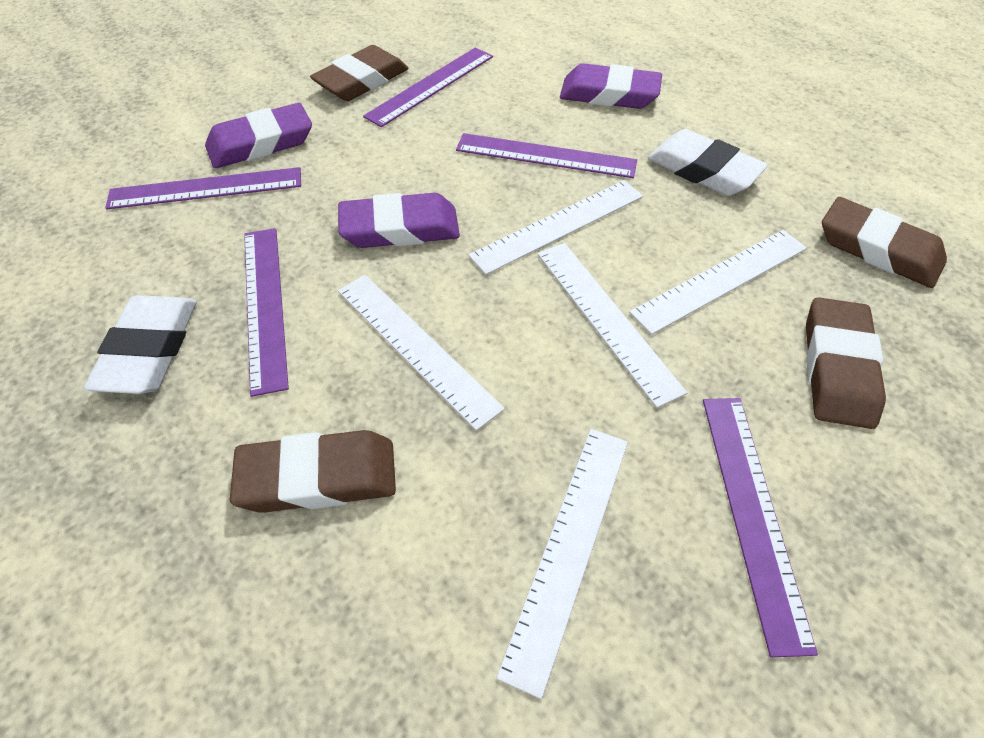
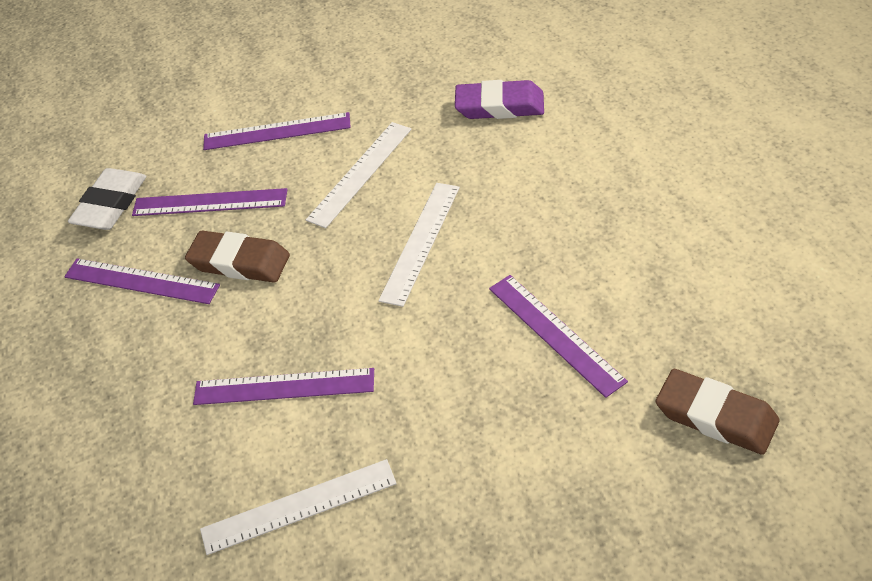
brown eraser: [230,430,396,513] [310,45,408,101] [806,297,886,429] [822,197,947,288] = 4 -> [185,230,290,283] [656,369,780,455] = 2
purple eraser: [205,103,312,168] [338,193,460,248] [560,63,662,109] = 3 -> [455,80,544,119] = 1
white eraser: [84,295,197,394] [647,129,768,196] = 2 -> [68,168,146,230] = 1
white ruler: [338,275,505,431] [468,180,643,275] [496,429,628,699] [537,243,687,408] [629,230,807,335] = 5 -> [200,459,397,555] [306,122,412,228] [378,183,460,307] = 3

